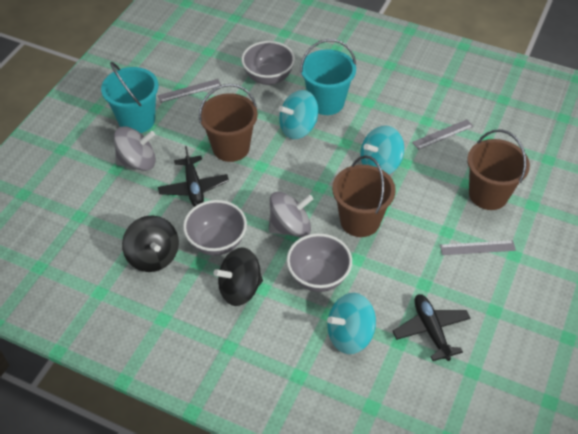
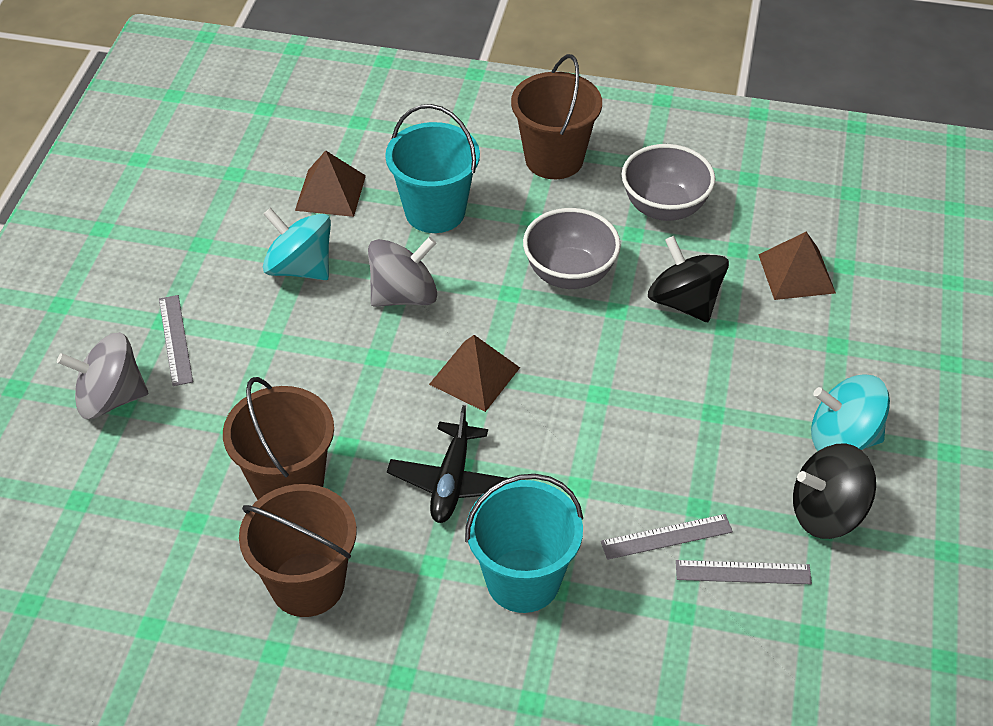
black plane: [158,146,229,207] [393,294,471,361] = 2 -> [387,405,507,523] = 1
brown pyramid: none = 0 -> [295,151,366,217] [429,335,520,412] [758,232,836,300] = 3
grey bowl: [183,200,247,256] [241,41,295,85] [287,233,352,292] = 3 -> [523,208,621,289] [622,144,715,221] = 2
turquoise spinning top: [279,90,318,139] [327,293,376,354] [360,125,404,175] = 3 -> [263,208,331,280] [811,375,890,451] = 2

